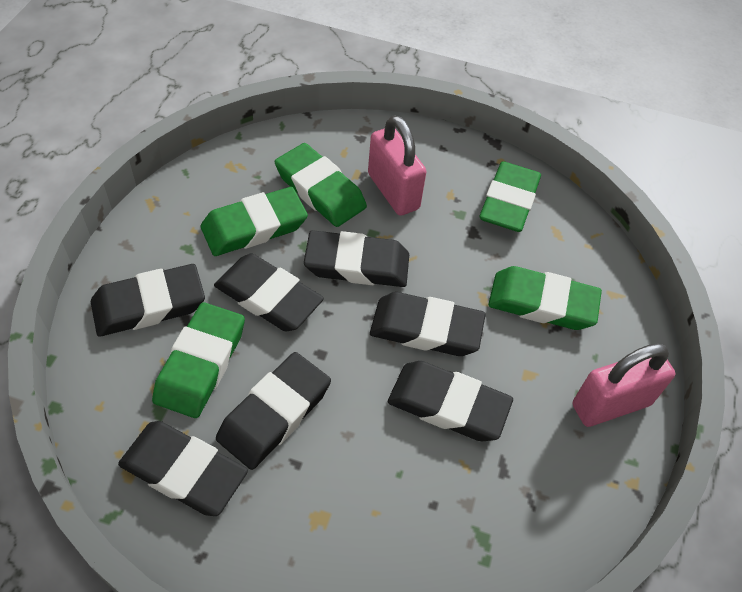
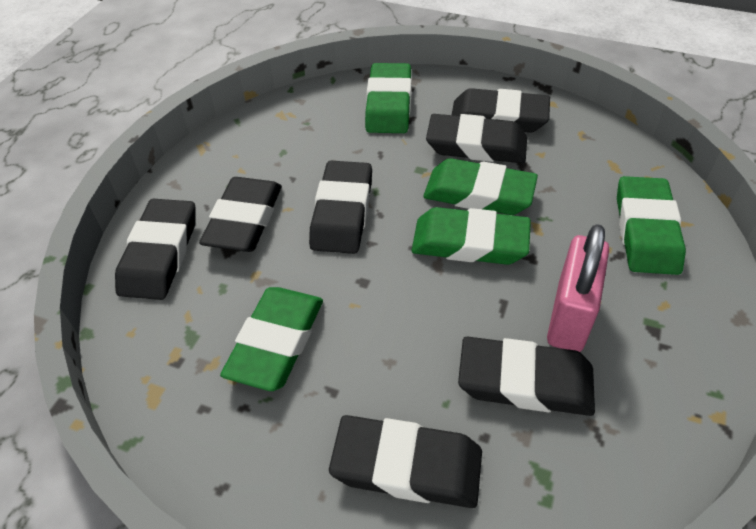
pink padlock: [368,115,426,216] [573,343,675,427] = 2 -> [547,224,609,352] = 1

